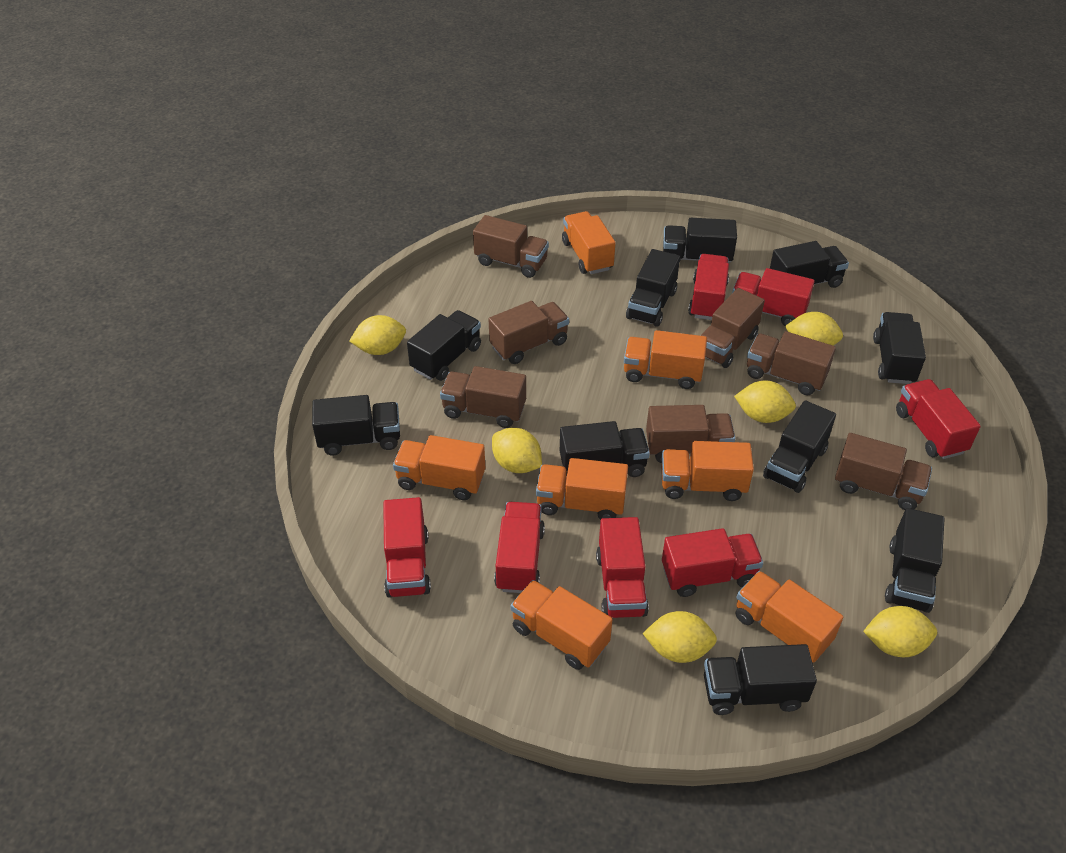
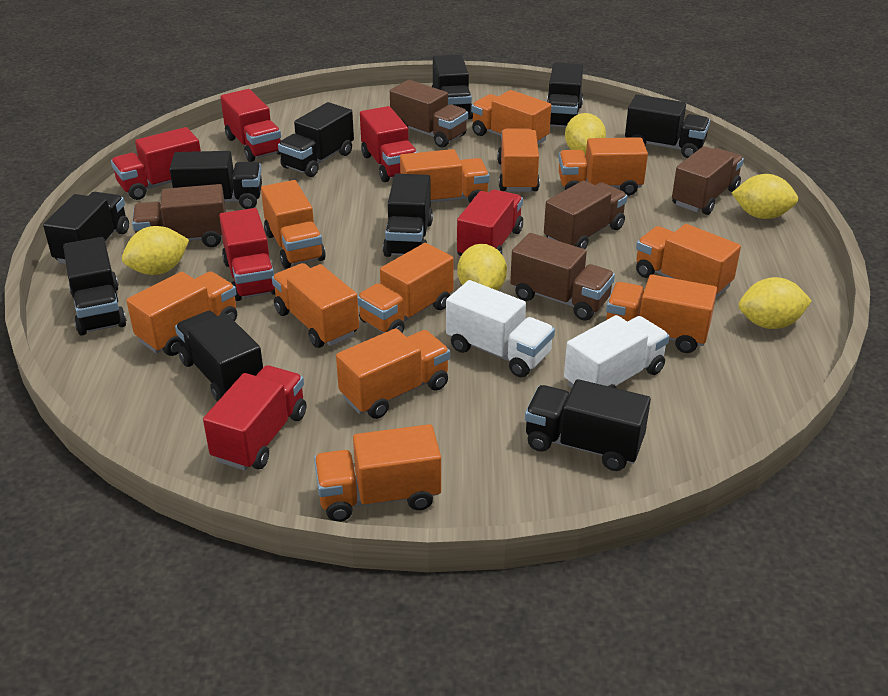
brown truck: [440,366,526,428] [473,215,549,278] [489,301,569,364] [646,405,735,463] [701,288,765,368] [747,331,836,395] [835,433,932,510] = 7 -> [132,184,226,247] [390,80,468,148] [510,233,615,321] [544,180,628,249] [672,146,744,215] = 5
orange truck: [393,435,485,500] [511,580,613,670] [536,458,628,520] [562,211,615,274] [624,330,707,389] [661,441,754,501] [736,571,843,663] = 7 -> [126,271,237,356] [261,180,326,268] [272,263,359,348] [314,424,441,522] [336,328,450,419] [357,243,454,333] [400,149,490,203] [471,90,551,145] [497,128,540,192] [558,137,648,196] [606,275,717,353] [636,224,741,298] = 12
red truck: [383,497,431,598] [494,502,545,593] [596,517,649,618] [662,528,763,597] [688,254,729,320] [732,268,815,326] [896,379,981,459] = 7 -> [111,127,201,200] [203,365,306,471] [219,208,275,301] [221,89,281,162] [360,106,418,182] [457,190,523,256] = 6
white truck: none = 0 -> [446,280,555,377] [564,315,669,388] = 2
yellow lemon: [349,315,406,355] [492,428,542,473] [643,611,717,663] [734,381,796,423] [785,312,843,346] [863,606,937,657] = 6 -> [122,226,189,275] [458,244,507,291] [565,113,606,156] [732,174,798,219] [739,277,812,329] = 5

